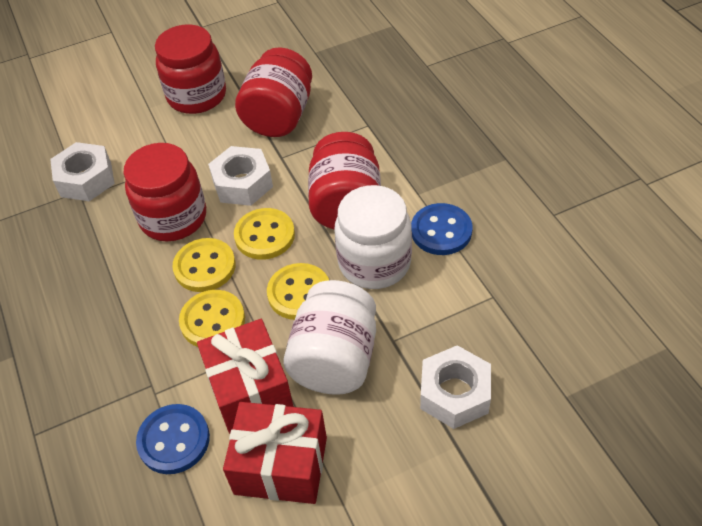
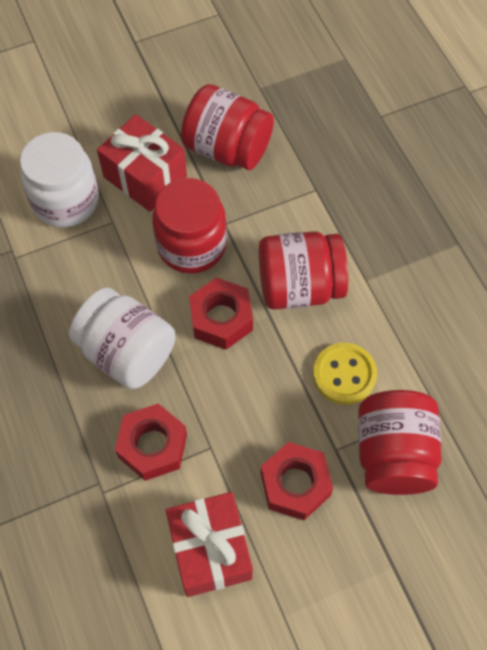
blue button: [136,404,210,474] [411,203,472,255] = 2 -> none = 0
red nut: none = 0 -> [115,404,187,481] [189,277,253,350] [261,442,333,520] = 3
white nut: [50,142,115,201] [208,146,273,206] [420,345,491,429] = 3 -> none = 0
yellow button: [172,238,236,292] [179,290,245,347] [234,208,295,260] [267,263,329,320] = 4 -> [313,343,377,405] = 1

